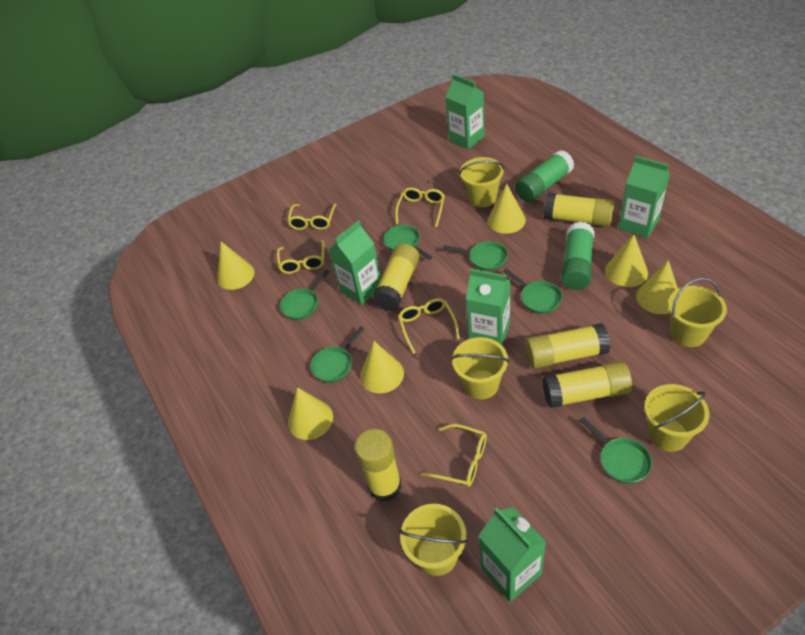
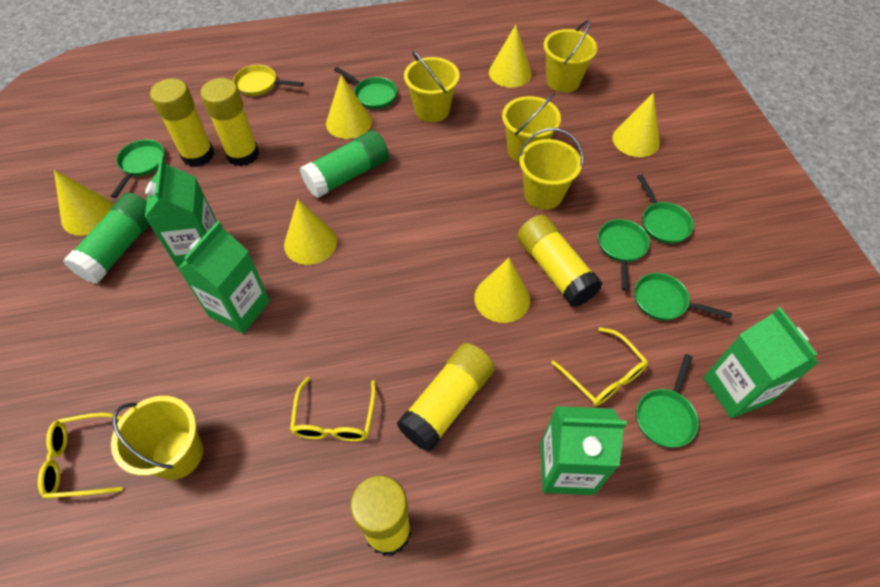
green carton: [328,220,381,305] [446,74,485,149] [466,269,511,346] [479,507,546,602] [619,156,670,238] = 5 -> [145,158,217,268] [178,221,270,334] [540,406,627,495] [704,307,819,418] = 4
yellow glasses: [277,240,324,274] [287,203,337,230] [395,187,445,227] [398,298,460,354] [421,424,487,487] = 5 -> [38,413,123,499] [290,377,376,441] [551,327,648,406] = 3
yellow pan: none = 0 -> [233,65,304,96] = 1

